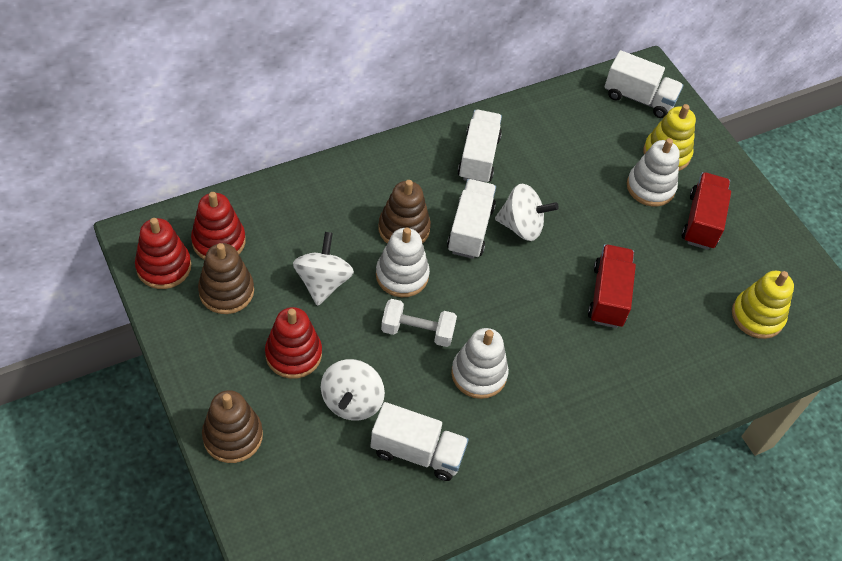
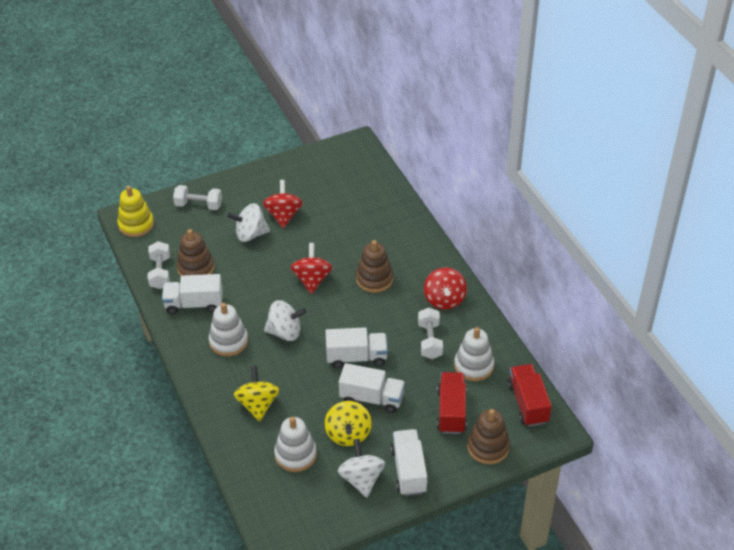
red spinning top: none = 0 -> [263,180,303,228] [290,243,333,294] [424,267,467,310] = 3
red stacking toy: [135,218,191,289] [191,192,246,260] [265,307,322,379] = 3 -> none = 0
white dumbbell: [381,299,457,347] = 1 -> [148,241,170,289] [173,185,222,210] [418,308,443,359] = 3
yellow spinning top: none = 0 -> [234,365,280,422] [324,401,372,446] = 2
yellow stacking toy: [643,104,696,171] [732,271,794,339] = 2 -> [117,186,154,237] = 1

